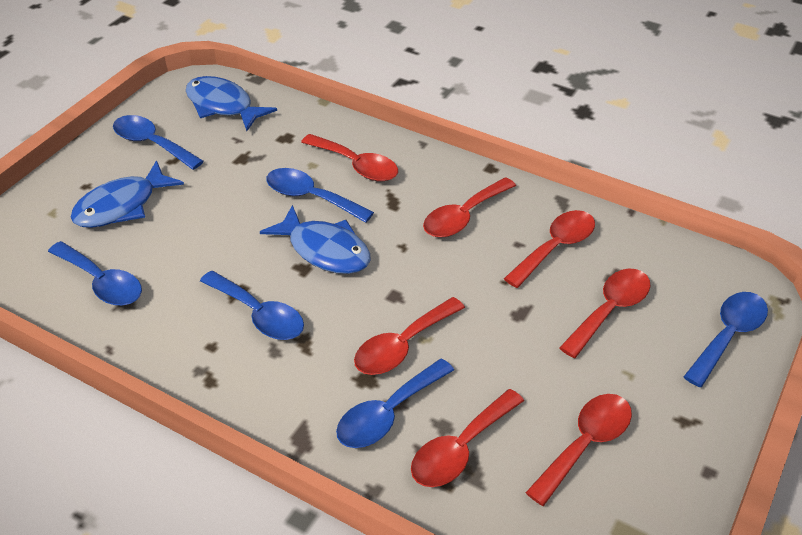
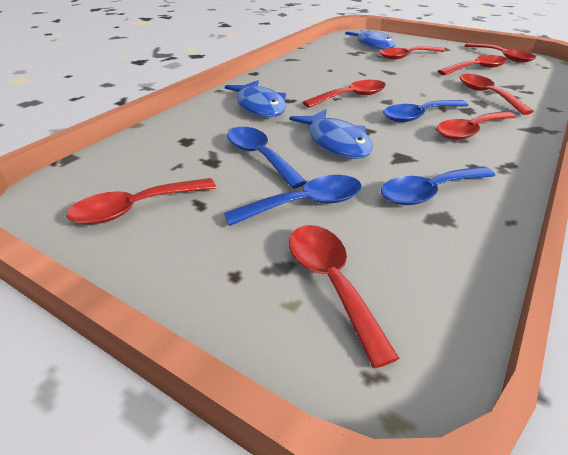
blue spoon: [48,241,142,306] [113,115,204,170] [200,271,304,340] [266,168,374,223] [336,358,454,448] [684,292,768,387] = 6 -> [224,175,362,226] [227,127,307,189] [381,166,495,205] [383,100,469,122] = 4
red spoon: [301,134,398,181] [354,297,465,375] [411,389,524,487] [423,177,516,238] [504,210,595,288] [526,394,632,506] [559,269,651,358] = 7 -> [66,178,216,224] [289,225,400,368] [303,80,386,108] [380,46,445,60] [436,111,516,140] [438,55,508,75] [460,74,534,115] [465,43,536,63] = 8

